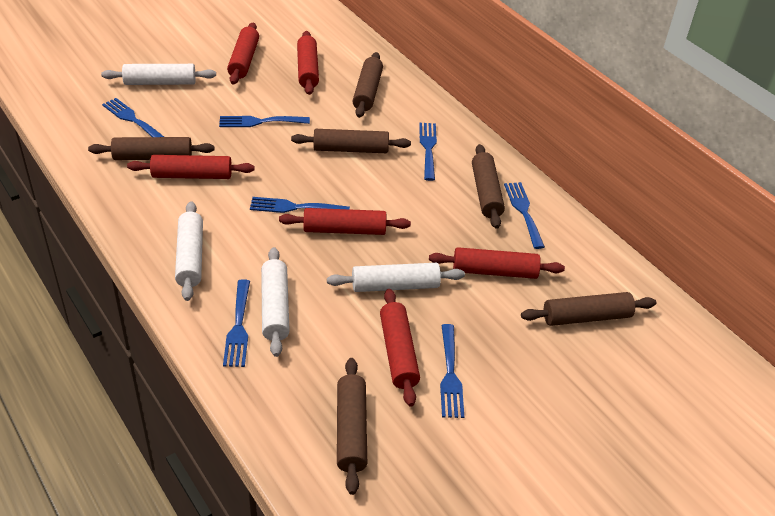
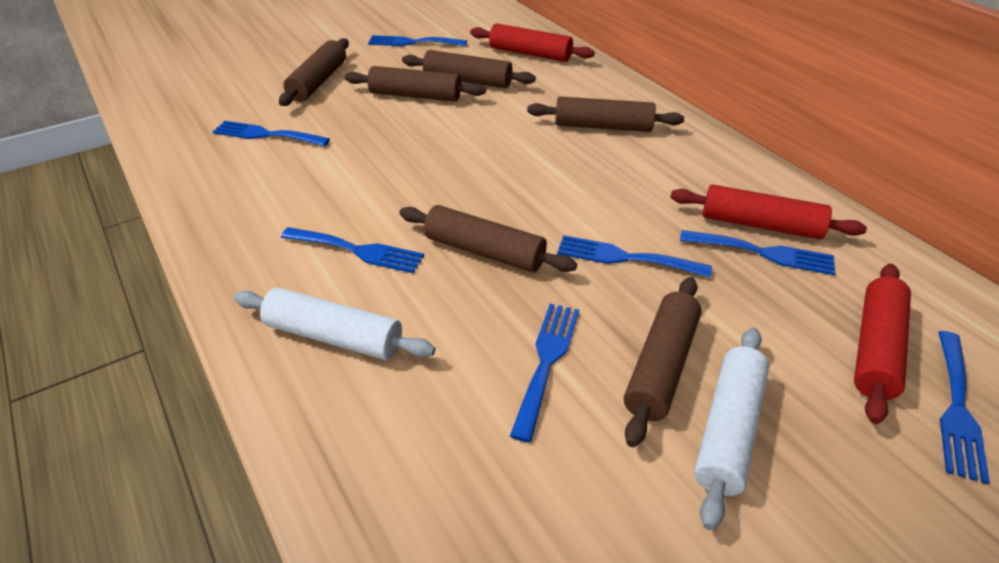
red rolling pin: [127,155,255,179] [227,22,259,84] [279,208,411,235] [297,31,319,95] [380,289,420,407] [429,247,565,279] = 6 -> [470,23,595,62] [670,184,867,240] [854,264,911,424] = 3
white rolling pin: [101,64,216,85] [175,201,203,301] [261,247,290,357] [327,263,465,292] = 4 -> [234,288,435,360] [694,328,769,530] = 2

